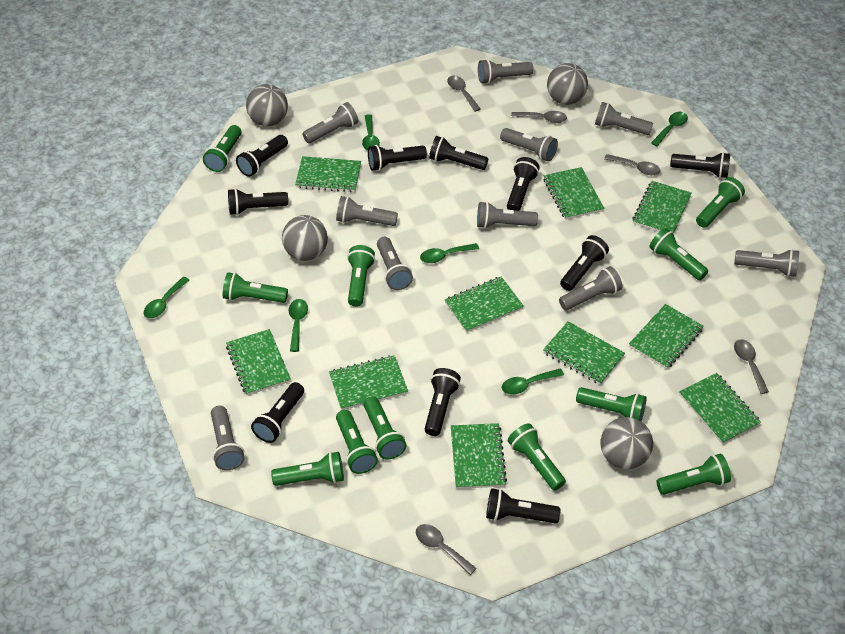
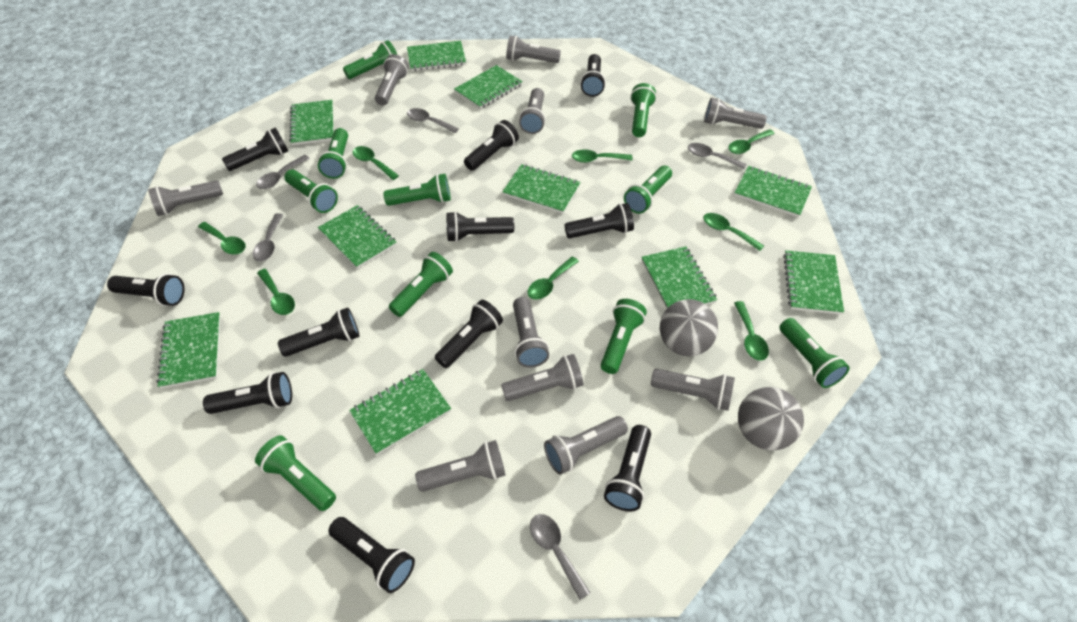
black flashlight: [228,188,288,215] [236,135,288,177] [251,382,304,443] [368,145,427,171] [425,368,461,436] [429,136,488,170] [486,488,561,523] [507,157,540,211] [560,235,609,291] [670,152,730,178] = 10 -> [107,273,185,306] [203,372,292,414] [222,127,288,171] [278,307,359,357] [328,517,415,593] [435,300,503,368] [446,211,514,242] [464,120,519,171] [564,203,634,238] [580,54,606,97] [604,425,651,511] = 11
green flashlight: [203,125,242,172] [223,272,288,303] [271,452,344,486] [336,410,378,474] [347,245,375,307] [363,396,406,460] [508,423,566,490] [576,387,646,421] [649,228,708,280] [656,454,731,495] [696,177,745,228] = 11 -> [255,435,336,511] [284,170,338,213] [318,128,348,179] [343,40,397,79] [383,174,451,206] [389,252,453,317] [601,299,647,374] [624,166,672,214] [630,83,656,137] [779,318,850,388] = 10
green spoon: [144,277,189,318] [289,299,308,352] [362,114,380,151] [420,243,479,263] [501,368,564,395] [651,112,688,146] = 6 -> [198,222,246,255] [257,269,295,315] [352,146,399,180] [528,257,579,300] [572,149,633,163] [703,213,764,251] [728,129,775,154] [734,301,769,361] = 8
grey ball: [246,84,288,126] [282,215,328,261] [547,63,588,105] [601,417,653,469] = 4 -> [660,299,718,356] [738,387,804,451] = 2

